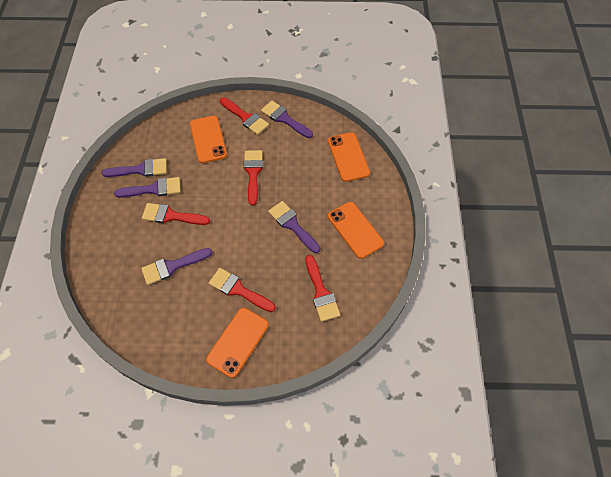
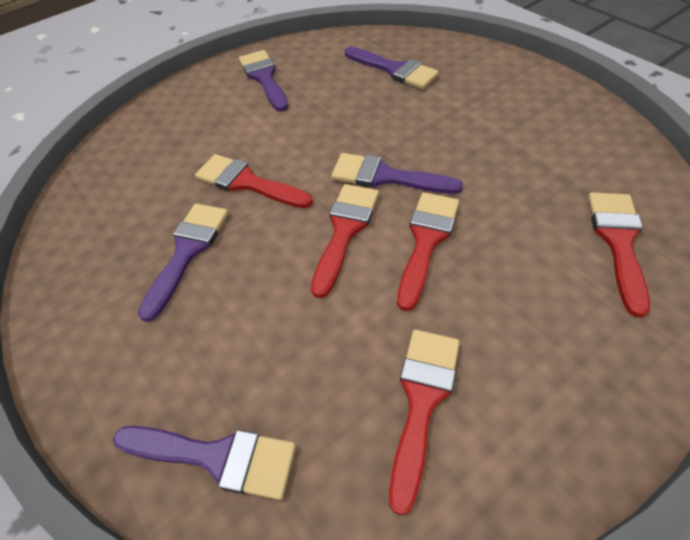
orange phone: [190,116,227,163] [206,308,269,378] [328,132,370,182] [328,202,384,259] = 4 -> none = 0

